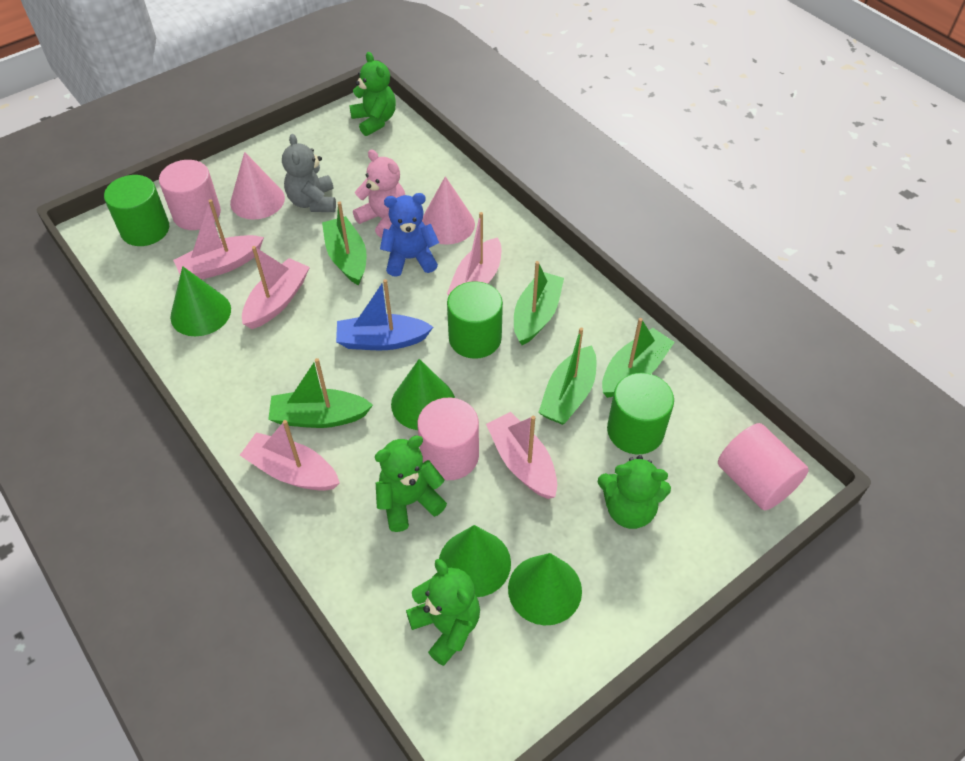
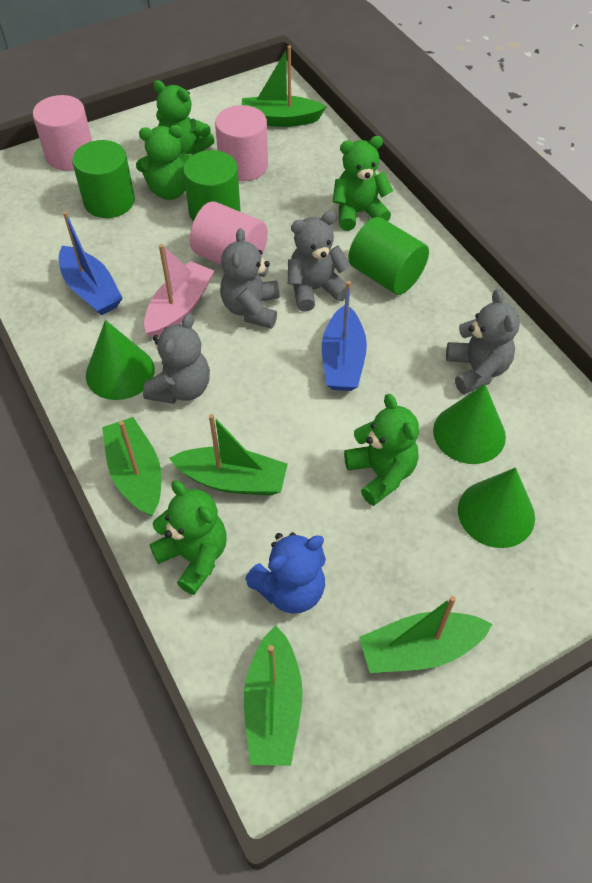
blue boat: [336,279,433,350] = 1 -> [59,211,123,315] [322,281,367,391] = 2
green cone: [170,266,231,336] [391,359,455,430] [439,525,511,597] [508,553,582,625] = 4 -> [86,320,155,400] [433,384,506,464] [458,468,535,548] = 3
green teddy bear: [349,52,396,136] [375,435,447,532] [406,559,480,666] [597,455,671,529] = 4 -> [136,125,192,200] [149,480,227,595] [153,80,215,155] [333,136,393,231] [344,394,419,506] = 5
grey teddy bear: [282,134,336,212] = 1 -> [143,314,210,404] [220,228,280,329] [288,211,351,312] [446,289,520,394] = 4
pink boat: [173,199,264,280] [240,420,340,491] [242,246,310,329] [447,212,502,295] [486,412,557,499] = 5 -> [144,244,214,338] = 1
pink cone: [230,152,285,220] [422,176,475,245] = 2 -> none = 0
pink teddy bear: [353,149,405,238] = 1 -> none = 0

